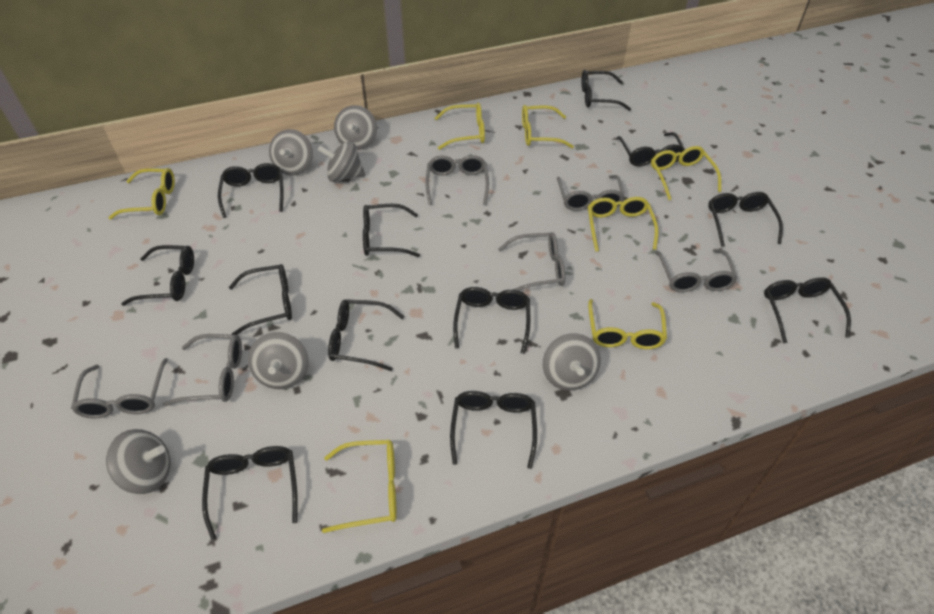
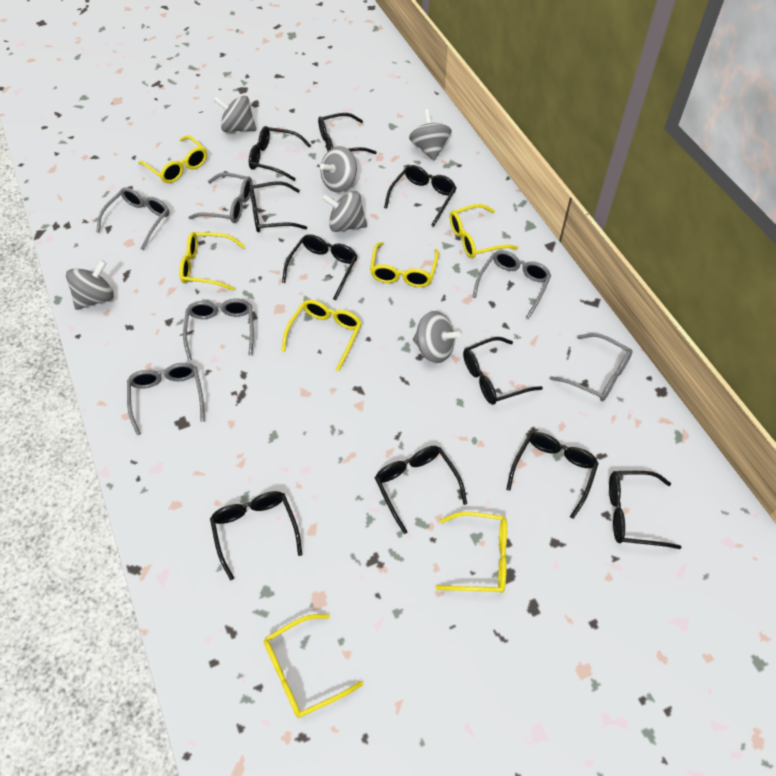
black glasses: [121,245,194,306] [202,446,298,540] [218,163,284,218] [229,264,292,335] [328,299,404,371] [363,204,420,257] [450,391,537,469] [453,287,530,354] [581,70,631,111] [616,132,685,166] [708,192,783,247] [764,277,851,343] = 12 -> [210,491,302,580] [249,126,311,181] [249,181,307,232] [282,234,358,301] [318,113,377,154] [375,446,467,534] [384,165,456,227] [463,337,543,405] [506,432,599,519] [609,471,682,549] = 10

